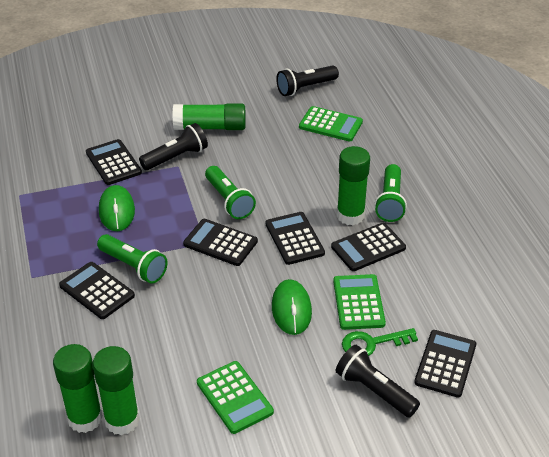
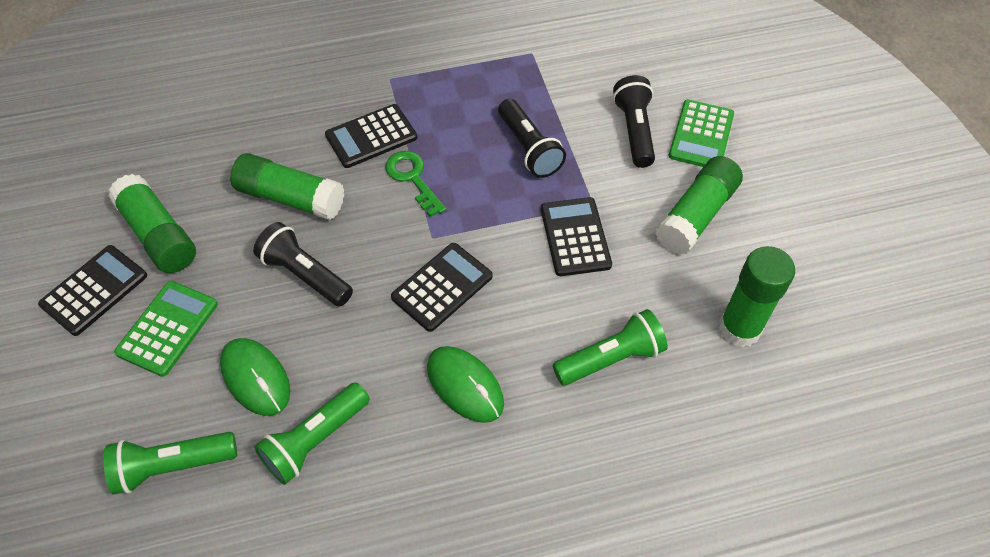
black calculator: [59,262,135,319] [86,139,142,185] [183,219,258,266] [266,212,325,265] [331,223,406,271] [414,330,476,398] = 6 -> [38,245,147,336] [325,104,417,168] [391,243,493,332] [541,197,612,276] = 4
green calculator: [197,361,274,434] [299,106,363,141] [333,274,386,330] = 3 -> [114,281,218,377] [669,99,734,167] = 2

